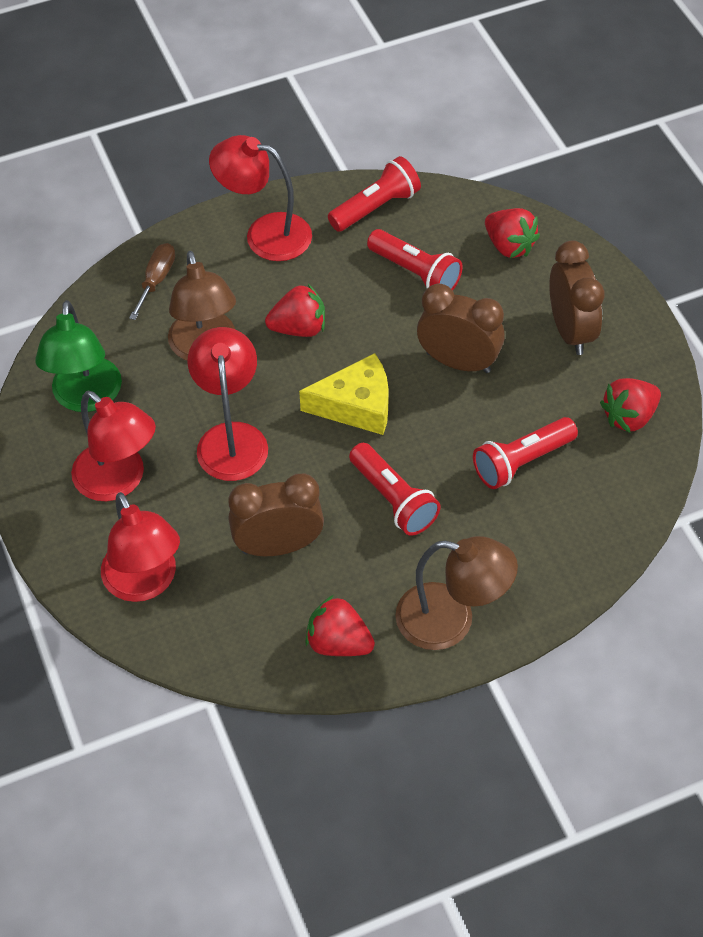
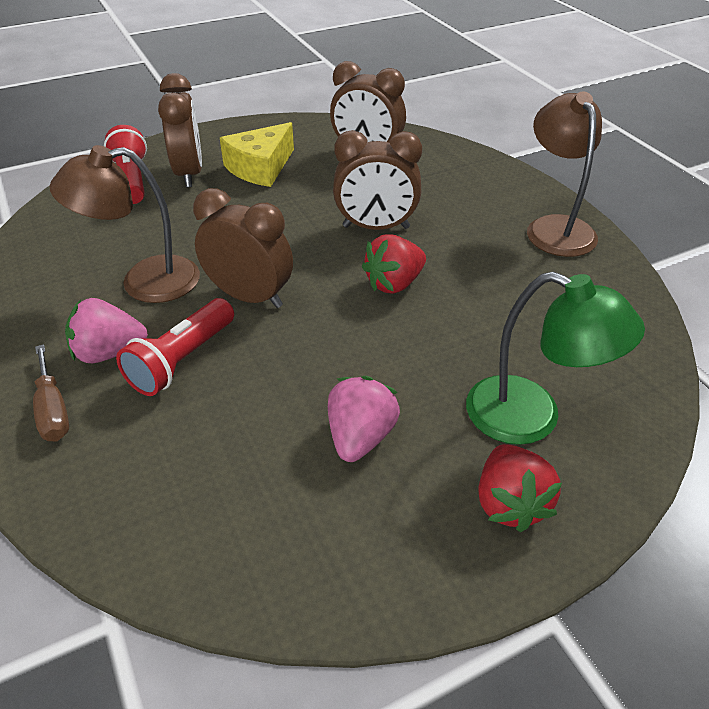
brown clock: [229,474,324,556] [417,284,505,373] [549,240,605,355] = 3 -> [158,73,202,187] [193,188,293,308] [330,61,406,143] [333,130,422,230] = 4
pink strawberry: none = 0 -> [65,298,148,363] [328,376,400,462] = 2
red flashlight: [328,156,421,232] [349,443,441,536] [367,229,463,290] [473,417,578,489] = 4 -> [104,125,147,204] [116,298,234,396] = 2
red lamp: [71,391,156,501] [101,492,180,602] [188,327,268,481] [209,135,312,261] = 4 -> none = 0
red strawberry: [265,284,325,337] [305,595,375,656] [485,208,540,258] [600,378,661,433] = 4 -> [362,235,426,294] [478,444,562,532] = 2

